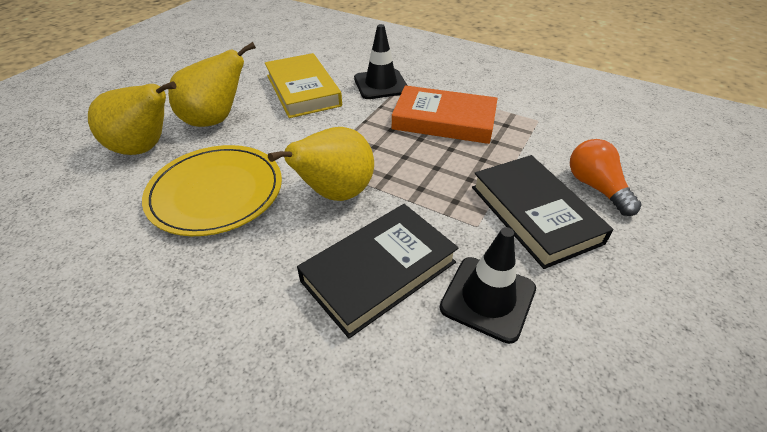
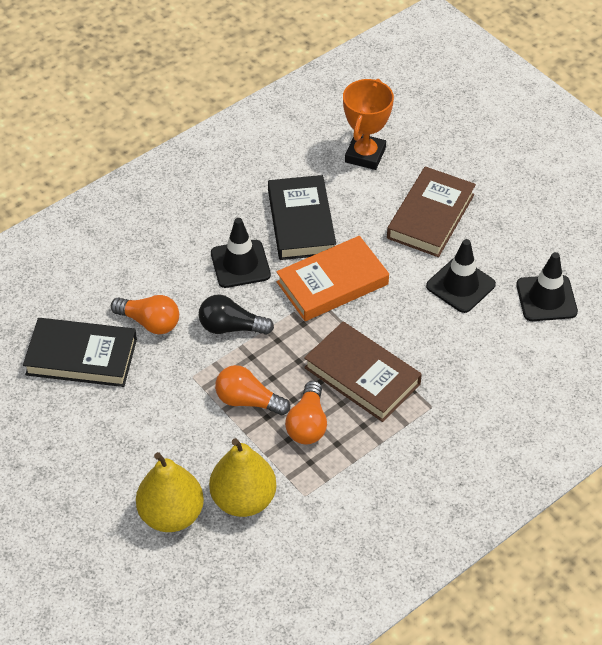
black light bulb: none = 0 -> [199,294,274,335] = 1
black traffic cone: [354,24,408,99] [440,227,536,344] = 2 -> [211,218,271,288] [426,239,496,313] [516,252,578,321] = 3
brown book: none = 0 -> [304,322,422,422] [387,166,476,257] = 2
orange light bulb: [570,139,642,216] = 1 -> [111,295,179,334] [215,365,290,415] [285,381,327,444] = 3
orange trophy: none = 0 -> [343,79,394,170] = 1
yellow book: [265,53,342,118] = 1 -> none = 0
yellow pear: [88,81,176,155] [168,42,256,127] [268,127,374,201] = 3 -> [136,452,204,532] [209,438,276,517] = 2
yellow plate: [142,145,282,236] = 1 -> none = 0

